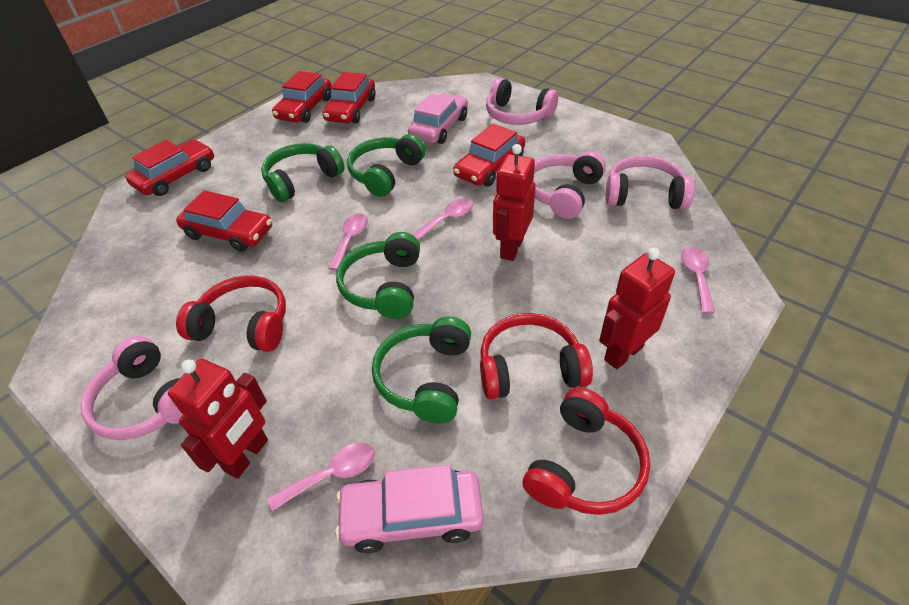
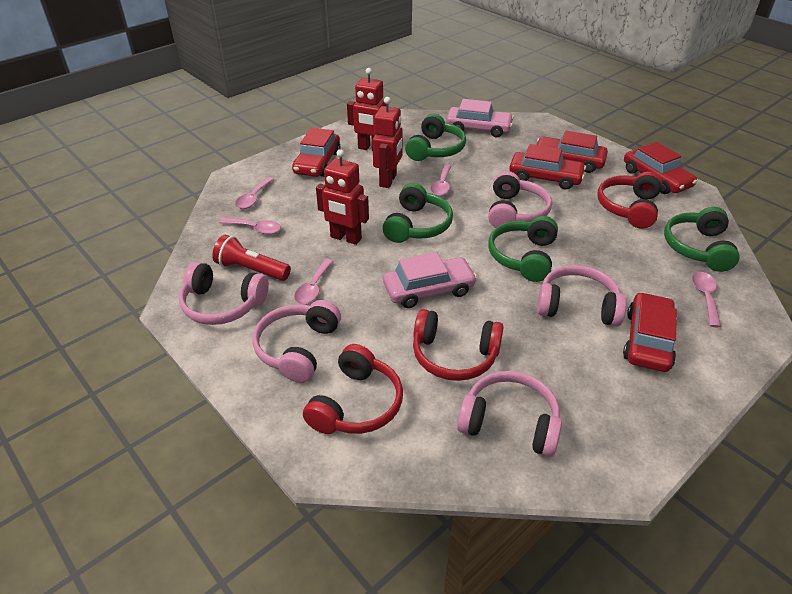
pink headphones: [81,336,183,440] [486,78,558,125] [534,151,606,219] [605,155,694,210] = 4 -> [179,262,269,325] [252,300,341,383] [457,371,562,457] [488,171,552,228] [537,265,626,326] = 5
pink spoon: [268,443,375,511] [328,213,368,271] [412,198,473,240] [681,247,715,314] = 4 -> [219,217,281,234] [235,177,274,209] [294,259,334,304] [431,164,452,196] [692,272,721,327] = 5
red flashlight: none = 0 -> [212,235,291,281] = 1

